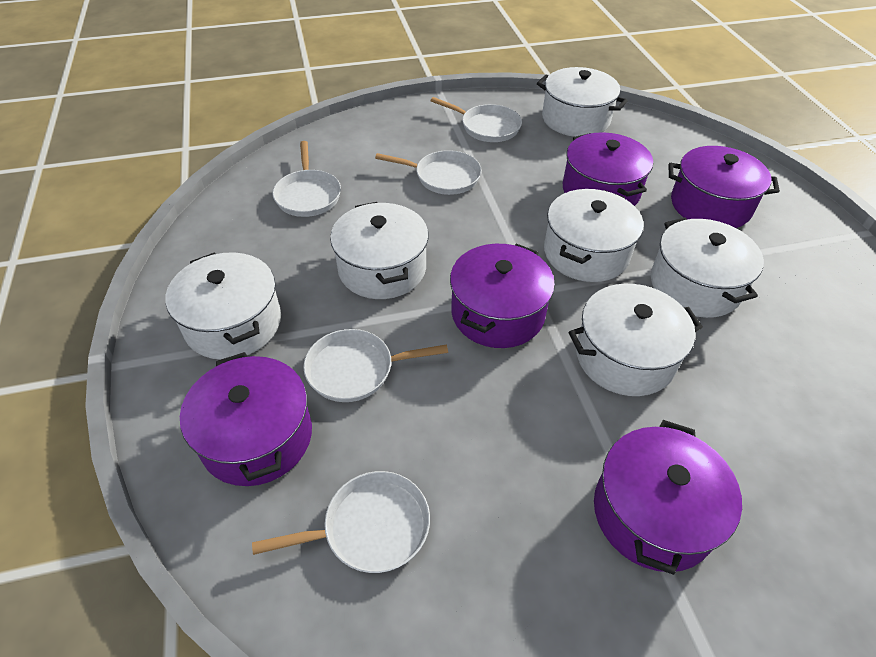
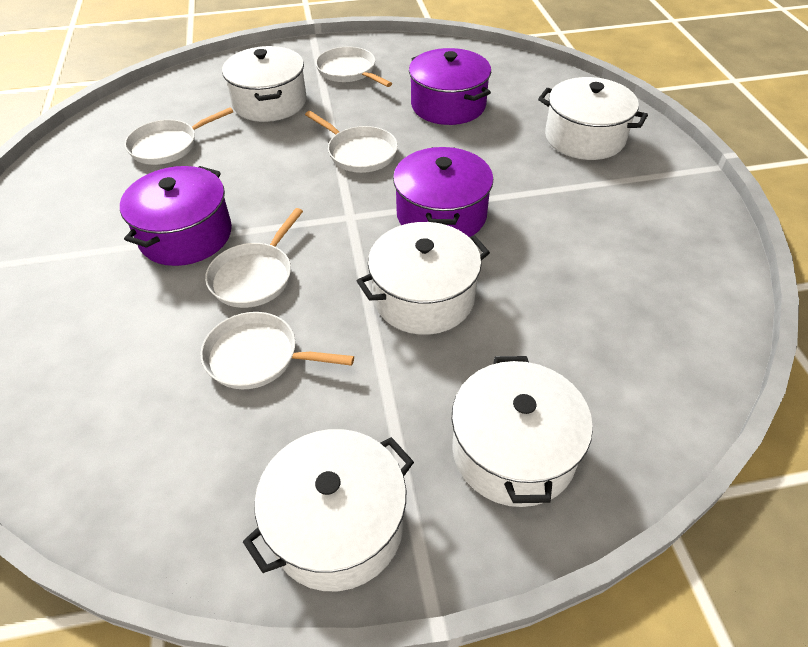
purple pot: [180,352,312,486] [450,244,555,348] [563,132,653,206] [594,420,742,575] [668,146,780,228] = 5 -> [120,166,232,266] [393,147,493,237] [409,48,491,125] = 3
white pot: [165,252,281,360] [330,202,428,299] [537,67,628,137] [544,189,644,282] [569,284,703,396] [651,217,764,318] = 6 -> [222,46,306,122] [243,429,414,591] [357,222,490,335] [452,356,593,507] [538,77,648,160] = 5

